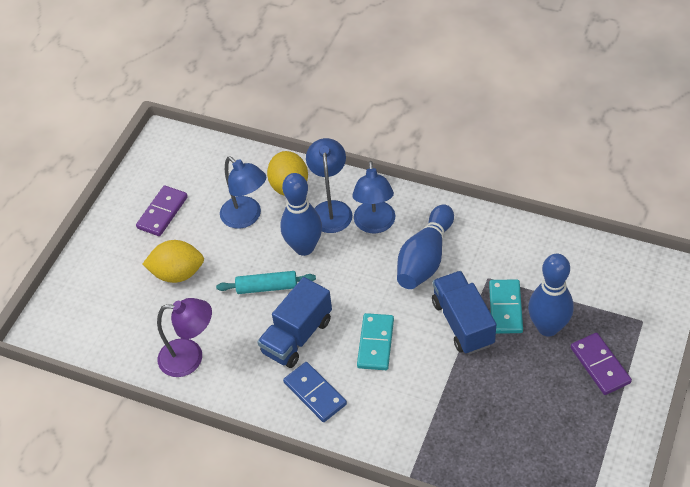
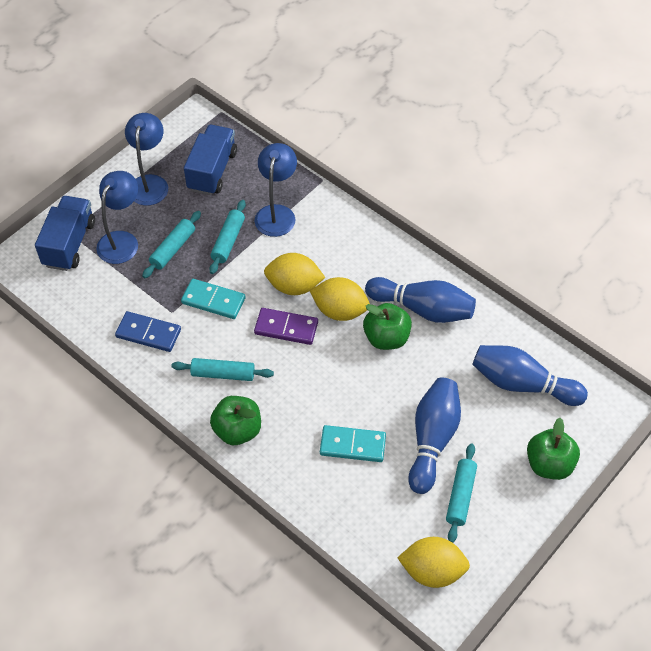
green apple: none = 0 -> [210,396,261,445] [363,303,412,350] [527,418,580,480] = 3
purple domino: [136,185,188,236] [571,333,632,395] = 2 -> [254,308,318,345] = 1
purple lamp: [157,298,212,377] = 1 -> none = 0
turquoise rolling pin: [216,271,316,294] = 1 -> [142,211,201,278] [171,358,274,381] [209,200,246,274] [446,444,477,543] = 4
yellow lemon: [142,240,204,283] [267,151,308,196] = 2 -> [264,253,325,295] [310,277,370,321] [397,537,470,588] = 3

